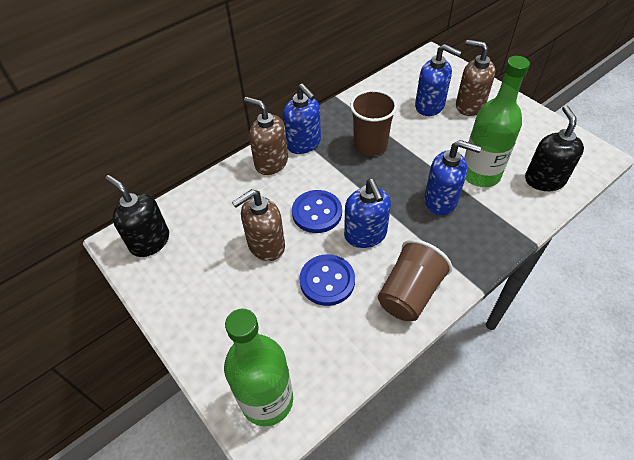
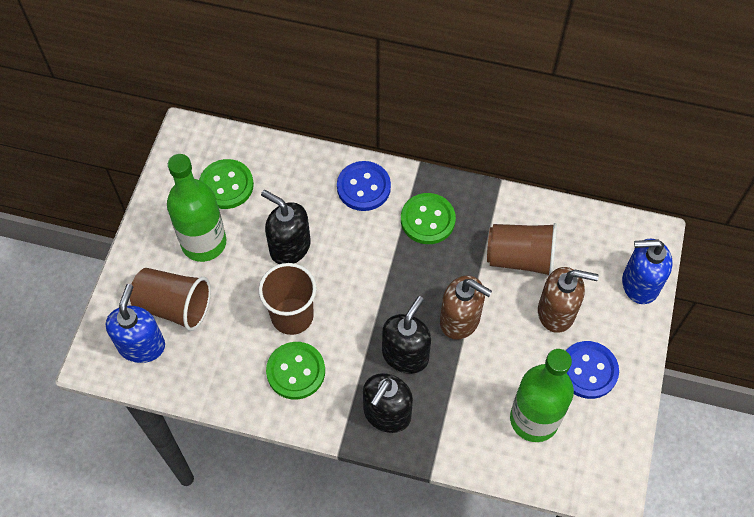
black soap dispenser: [105,175,169,257] [525,105,584,191] = 2 -> [261,190,311,264] [363,373,413,433] [382,296,431,374] = 3
blue soap dispenser: [283,83,321,154] [344,179,391,248] [415,44,461,116] [424,140,481,215] = 4 -> [106,284,165,363] [622,238,673,304] = 2
brown cup: [350,90,397,156] [378,239,452,321] = 2 -> [130,268,211,331] [259,263,317,335] [487,223,557,275] = 3
brown soap dispenser: [232,189,285,261] [244,97,288,175] [456,40,495,116] = 3 -> [440,275,492,340] [538,267,599,333] = 2
green button: none = 0 -> [199,159,254,209] [266,342,325,399] [401,193,456,244] = 3

